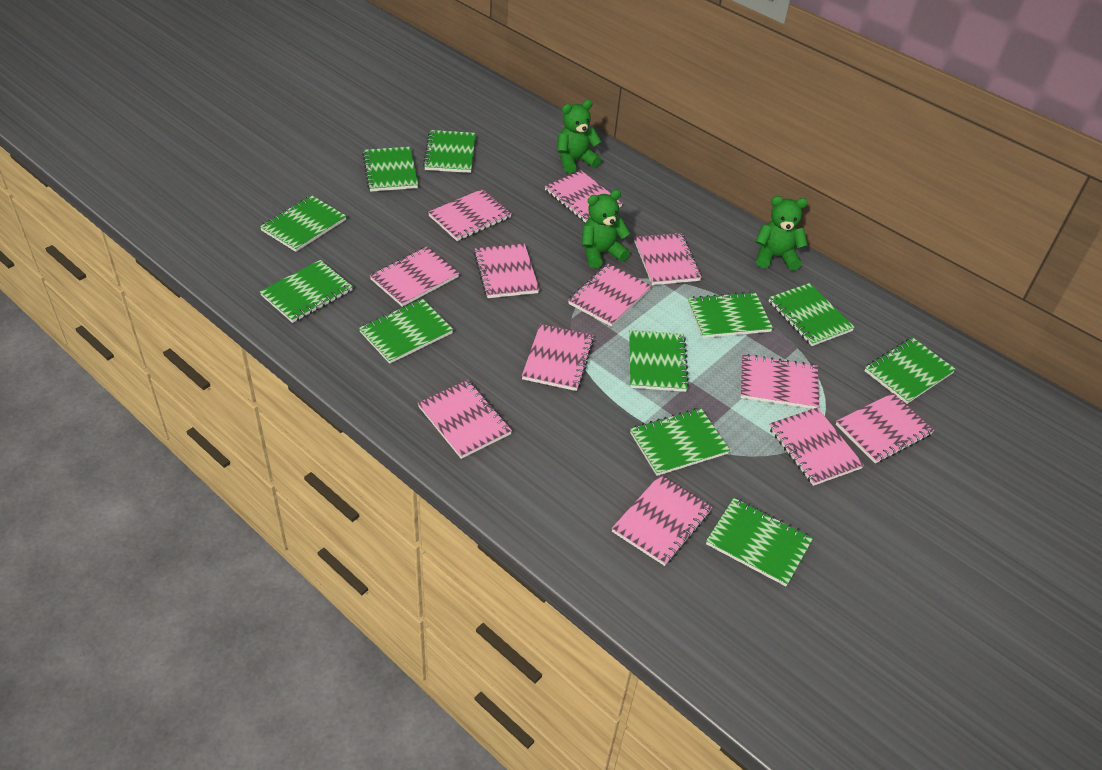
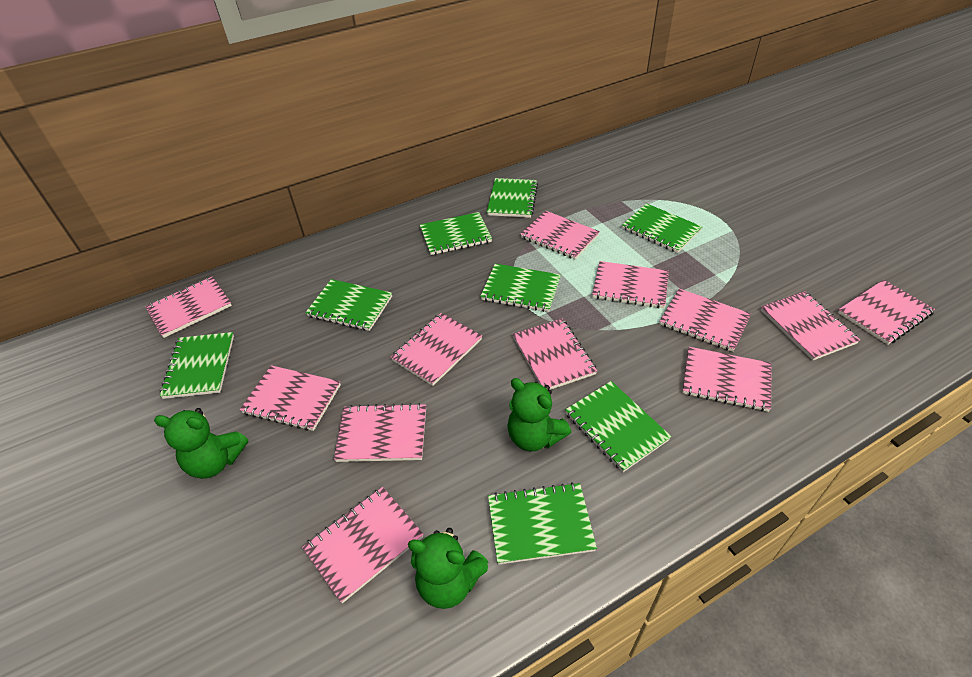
green notebook: [260,195,346,252] [260,260,353,323] [359,299,453,364] [362,147,418,192] [423,130,476,173] [629,330,689,392] [630,408,730,476] [688,292,773,338] [706,498,813,586] [769,283,855,346] [864,337,956,404] = 11 -> [159,332,234,399] [305,279,392,331] [420,212,492,255] [480,264,561,312] [487,178,538,218] [488,482,597,565] [565,381,672,472] [622,203,702,253] = 8

